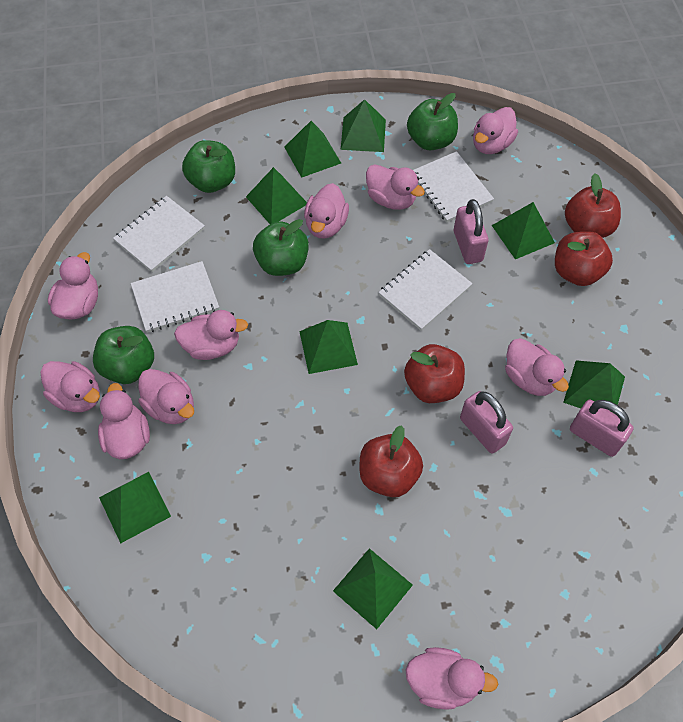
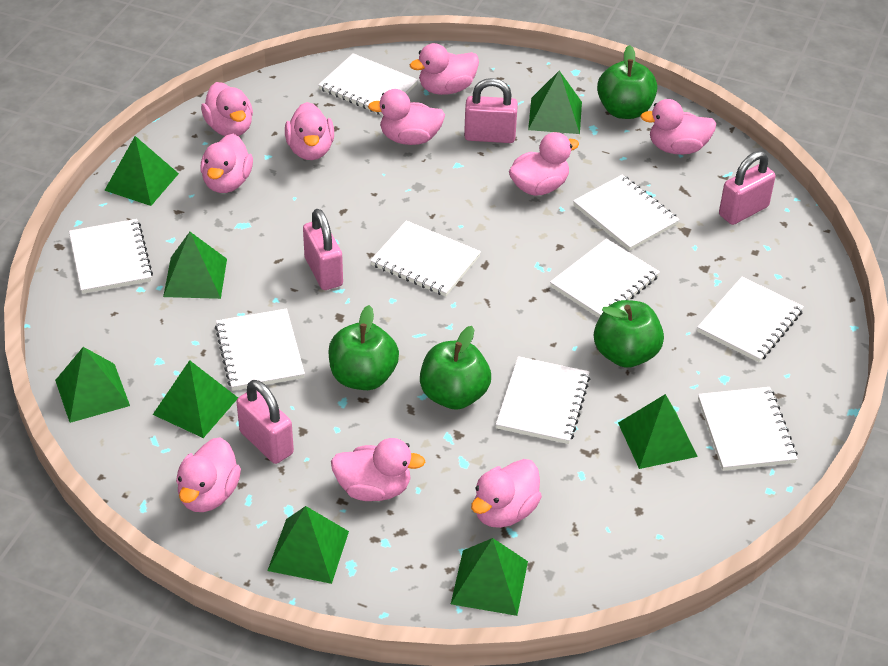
pink padlock: [454,199,489,264] [460,391,513,454] [570,400,634,457] = 3 -> [236,380,294,464] [303,209,343,290] [464,78,518,143] [719,151,776,225] = 4
red apple: [360,425,423,497] [404,344,465,403] [555,231,613,286] [565,173,621,238] = 4 -> none = 0
white notebook: [113,196,205,272] [131,261,219,333] [378,249,473,331] [413,151,494,222] = 4 -> [69,219,153,294] [215,309,305,391] [318,53,418,116] [370,221,481,297] [496,356,590,444] [550,239,660,318] [573,175,680,251] [697,277,804,362] [698,387,798,471] = 9

